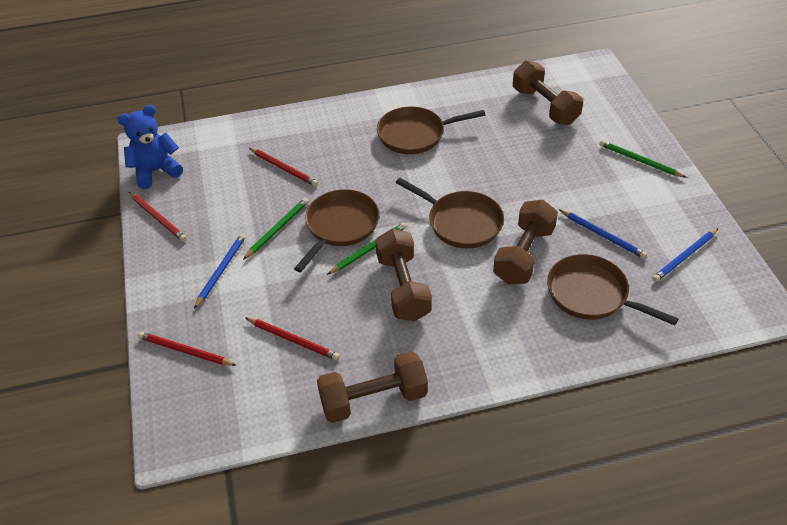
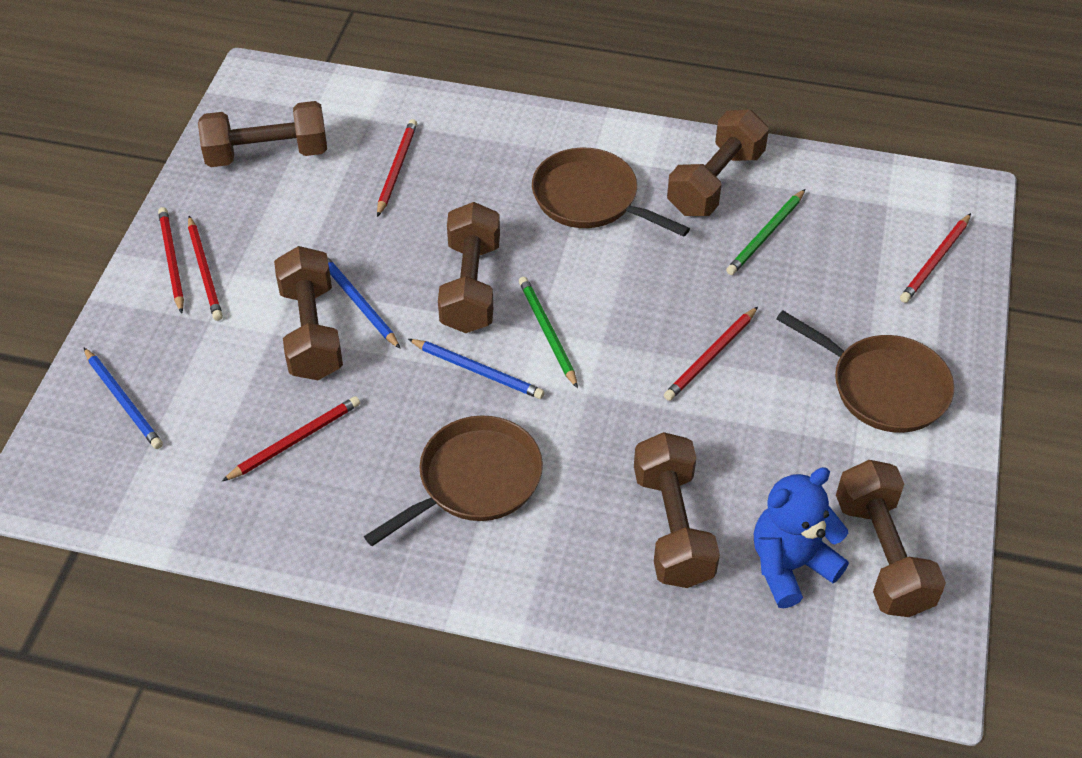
brown dumbbell: [317,351,428,423] [375,229,432,321] [493,200,558,284] [513,61,583,125] = 4 -> [198,101,327,167] [274,246,343,380] [438,202,500,333] [634,432,720,588] [667,109,769,216] [836,460,946,617] = 6
brown pan: [294,189,379,272] [377,106,485,154] [396,178,504,248] [547,254,679,325] = 4 -> [364,415,543,546] [532,148,690,237] [776,310,954,433] = 3
green pencil: [243,198,309,260] [327,222,407,275] [599,140,687,178] = 3 -> [519,277,578,389] [726,189,805,275] = 2
red pencil: [129,192,187,241] [138,332,237,366] [246,318,340,361] [249,148,318,187] = 4 -> [158,207,184,314] [188,216,223,321] [222,396,360,481] [377,119,417,217] [664,307,758,401] [900,213,971,303] = 6

